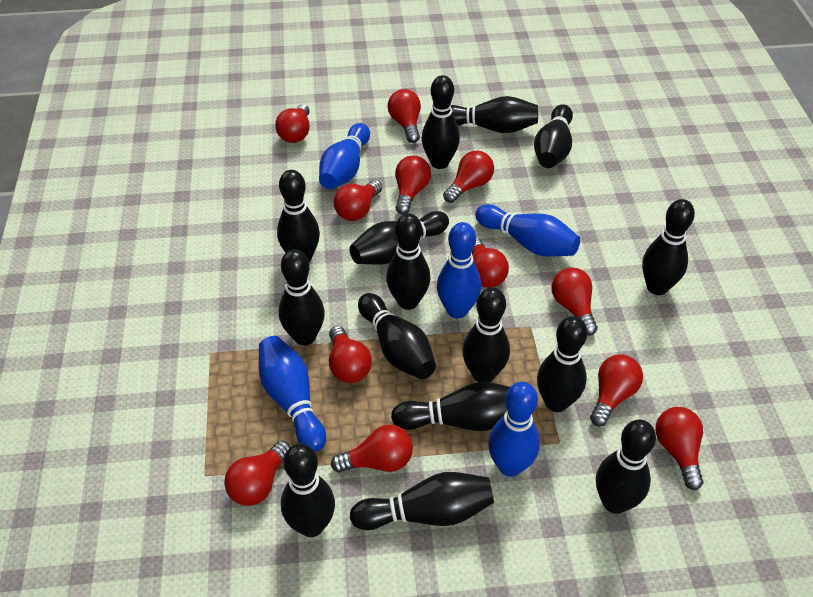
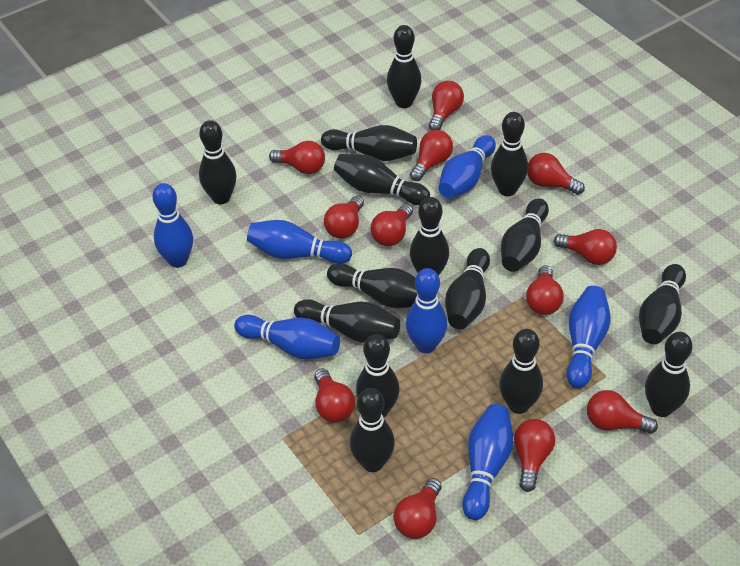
blue bowling pin: [259,336,326,452] [319,123,370,189] [437,222,481,318] [475,204,580,256] [488,382,540,477] = 5 -> [152,183,193,268] [234,315,340,359] [247,220,352,264] [406,268,447,353] [439,135,496,198] [462,404,513,520] [567,286,611,388] = 7

